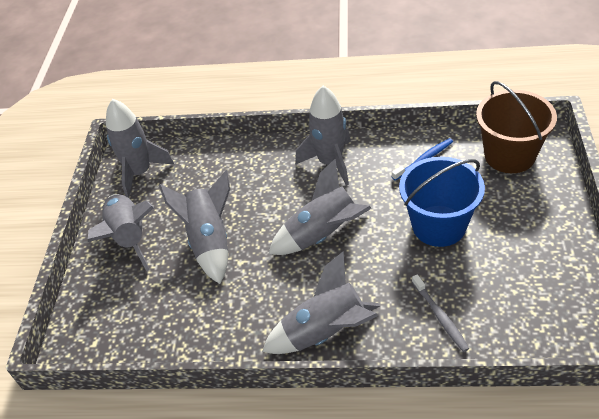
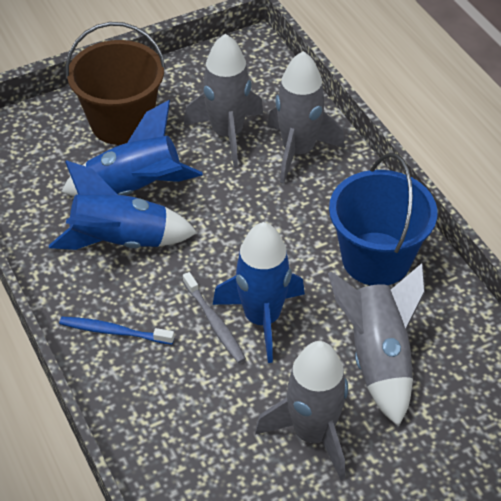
blue rocket: none = 0 -> [49,160,197,250] [61,100,203,197] [213,222,305,363] = 3
grey rocket: [88,194,154,271] [106,99,175,198] [159,170,230,284] [262,251,380,354] [269,158,371,255] [295,86,351,186] = 6 -> [184,34,264,167] [255,341,348,480] [267,51,345,184] [328,263,425,427] = 4

